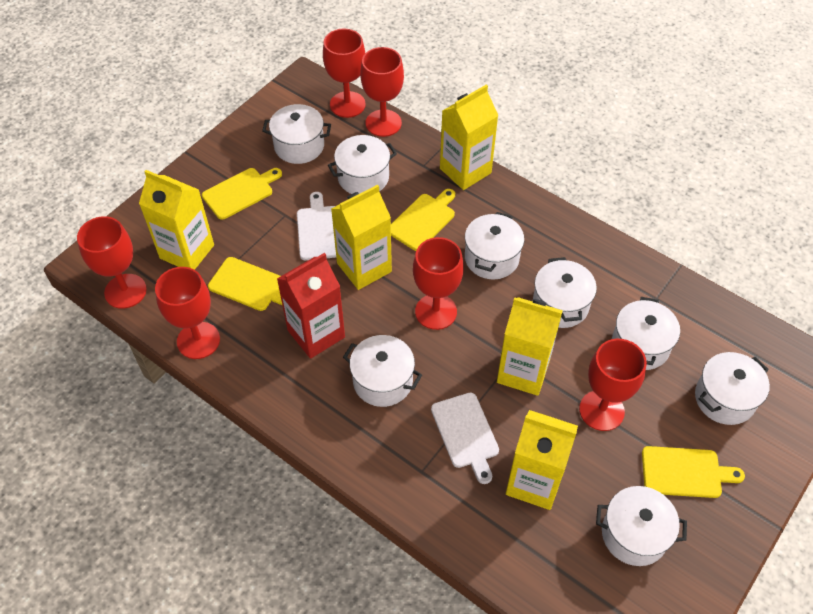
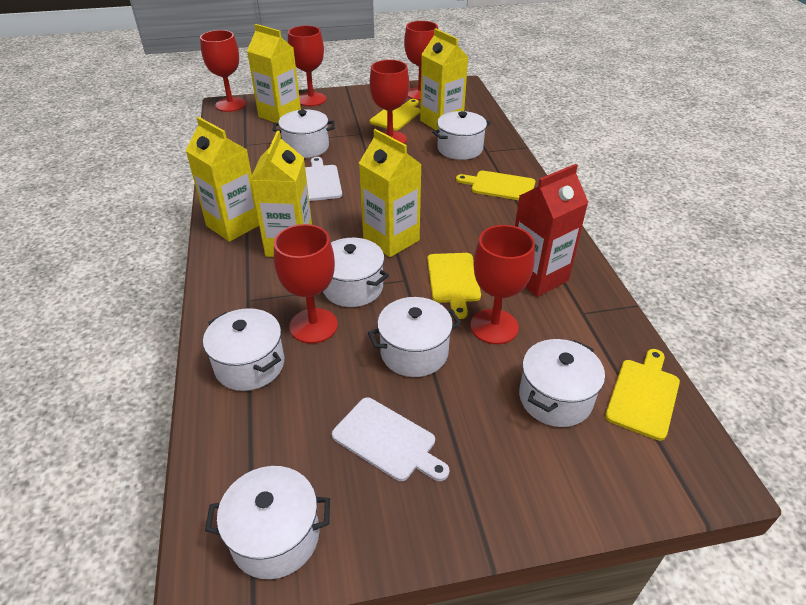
white pot: [262,104,331,164] [328,135,397,194] [343,335,422,407] [465,212,524,279] [533,257,597,328] [596,486,687,566] [612,297,680,370] [695,352,770,425] = 8 -> [203,308,284,391] [205,466,330,579] [273,110,335,158] [323,238,389,307] [368,297,461,377] [432,111,491,160] [519,339,605,427] = 7

